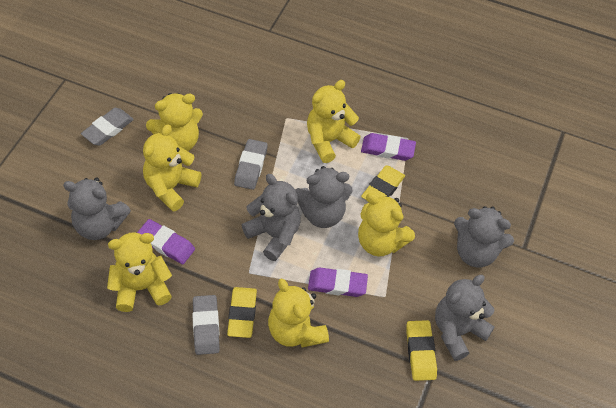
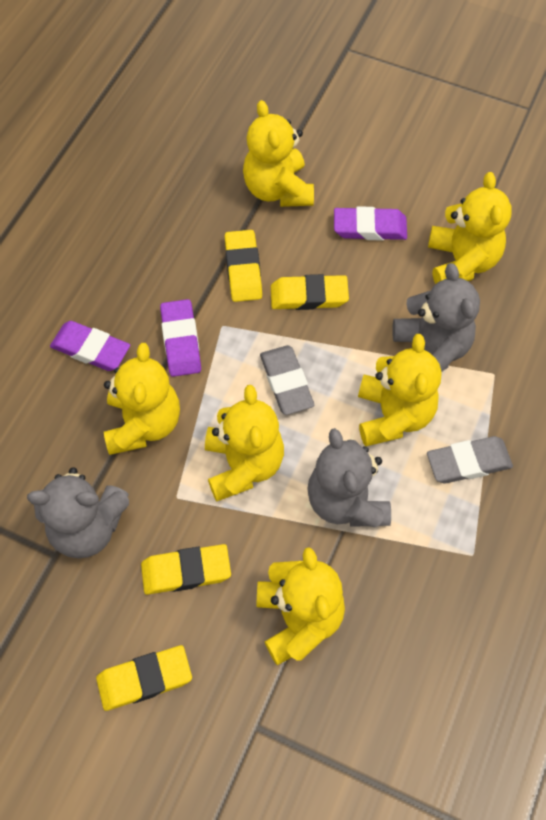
grey eraser: [81,108,134,146] [192,295,220,355] [234,139,268,190] = 3 -> [260,345,314,415] [427,436,513,484] = 2
grey teddy bear: [63,178,131,240] [242,174,301,261] [295,166,352,228] [435,275,495,361] [454,206,514,268] = 5 -> [27,467,129,558] [307,428,391,527] [392,263,480,372] = 3
yellow eraser: [227,287,257,338] [361,165,405,200] [406,320,437,381] = 3 -> [96,645,192,711] [141,544,231,595] [225,230,262,302] [271,274,349,310] = 4

